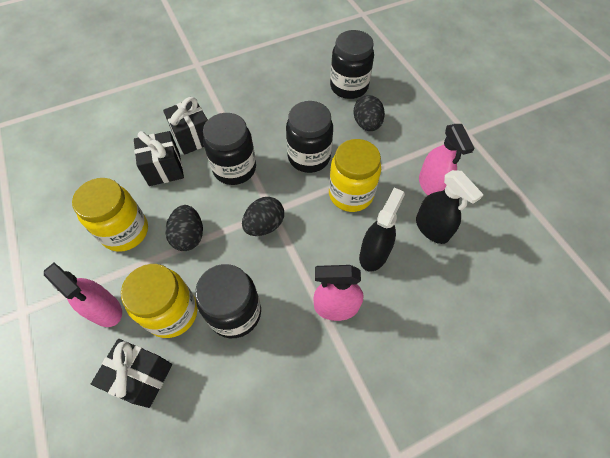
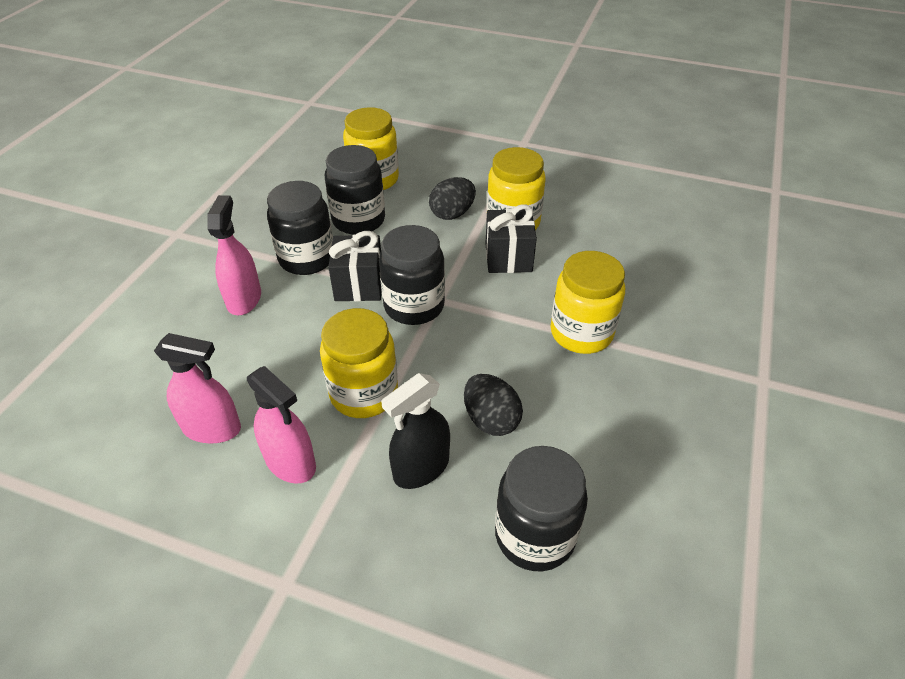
black egg: [165,205,203,251] [242,197,284,236] [353,95,385,131] = 3 -> [429,177,476,220] [464,374,523,436] = 2
black gift: [91,339,172,408] [134,131,184,186] [163,97,208,155] = 3 -> [328,231,382,301] [485,204,537,273] = 2
black spray bottle: [359,188,405,271] [416,170,484,244] = 2 -> [381,373,450,489] = 1
yellow jar: [72,178,148,252] [121,264,198,338] [329,139,381,212] = 3 -> [320,308,398,418] [343,107,399,190] [487,147,546,230] [551,251,625,354] = 4

